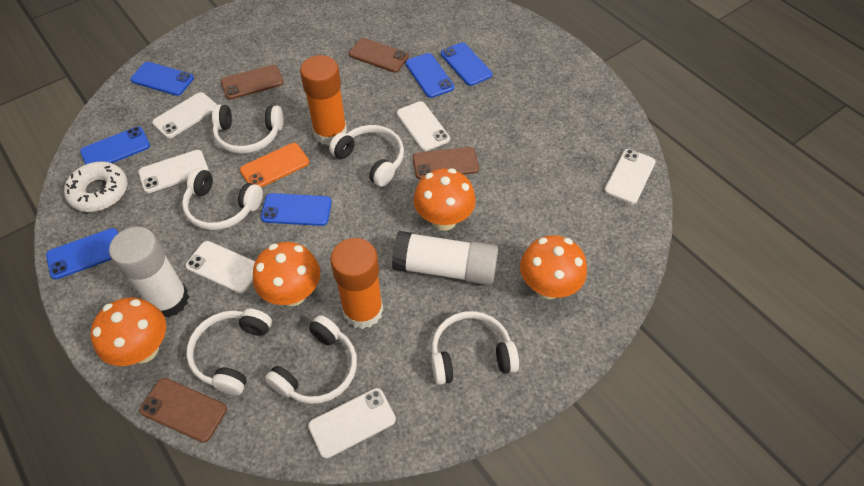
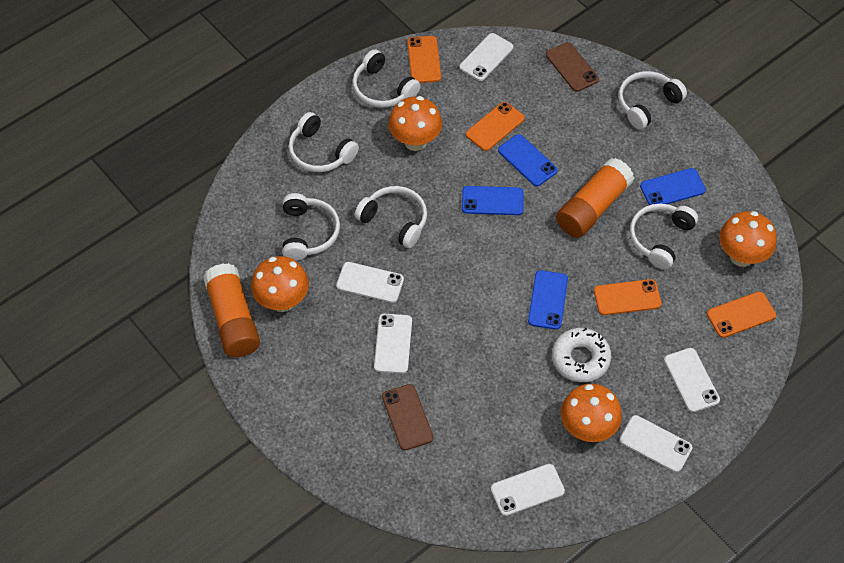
blue phone: [46,228,118,279] [80,127,150,165] [130,62,194,96] [261,193,332,226] [405,53,454,98] [441,42,492,86] = 6 -> [462,186,523,215] [498,134,558,186] [528,270,568,330] [640,168,706,205] = 4
brown phone: [140,378,227,443] [221,65,284,100] [349,38,409,73] [413,147,479,180] = 4 -> [382,384,433,450] [546,42,599,92] = 2
orange phone: [240,143,309,187] = 1 -> [407,36,441,83] [466,102,525,151] [594,279,662,315] [707,291,776,338] = 4
white glue stick: [109,227,189,318] [392,231,499,285] = 2 -> none = 0

